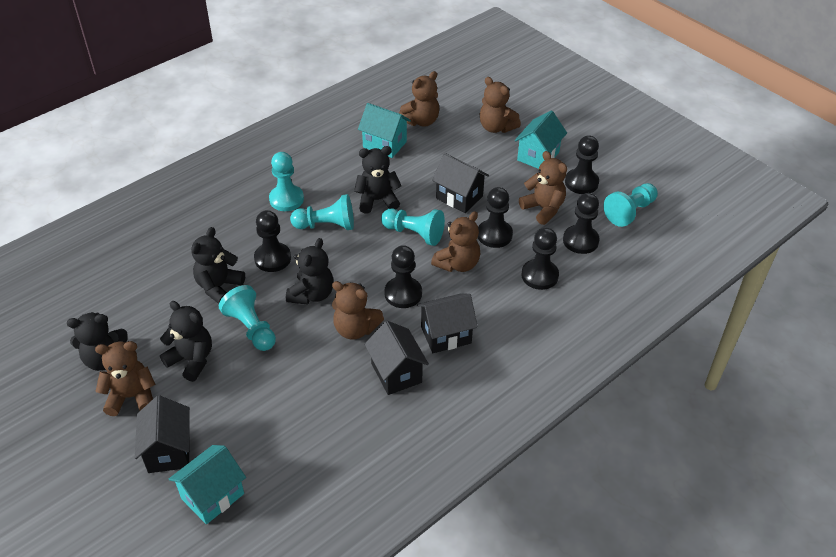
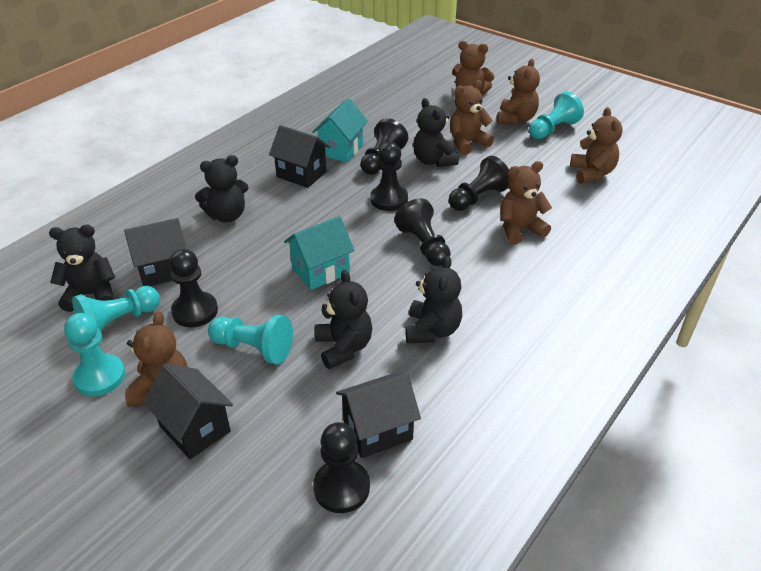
turquoise house: [169,445,246,524] [358,103,411,158] [515,110,567,169] = 3 -> [284,216,355,290] [312,98,368,162] = 2
turquoise pawn: [219,285,276,351] [269,152,304,211] [290,194,354,230] [381,208,445,246] [603,183,658,227] = 5 -> [64,313,125,396] [72,286,160,331] [208,315,293,365] [529,91,584,139] = 4

